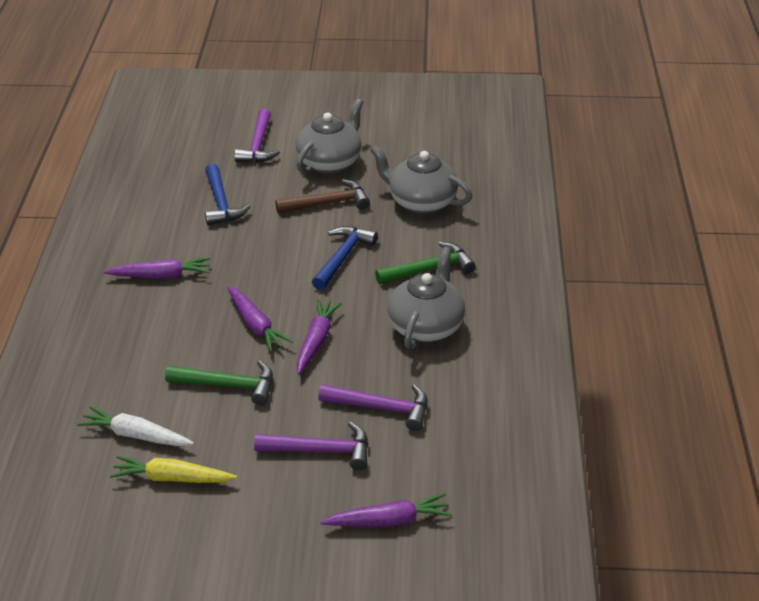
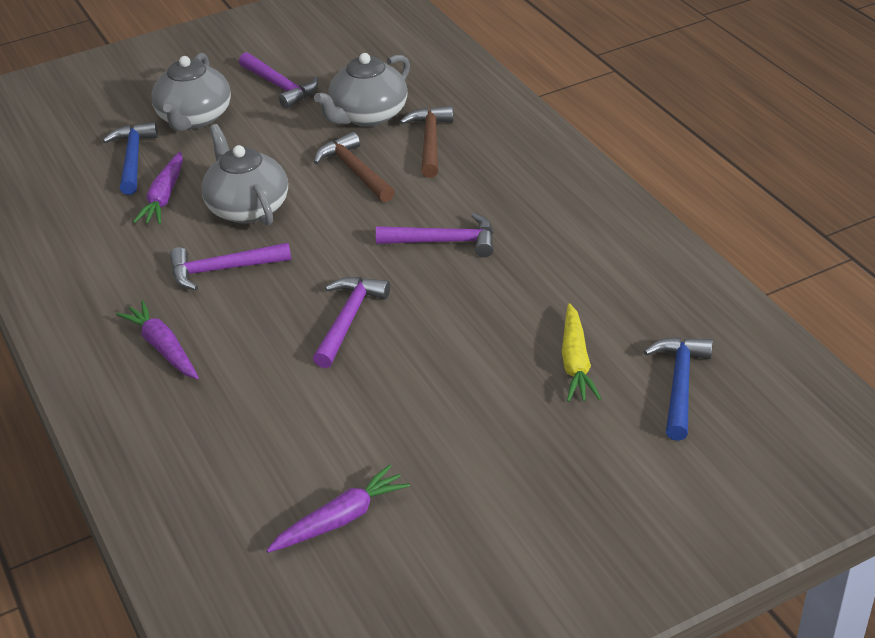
brown hammer: [275,179,370,213] = 1 -> [314,132,395,202] [400,106,453,178] = 2
green hammer: [165,361,273,405] [375,242,475,284] = 2 -> none = 0
purple carrot: [103,257,210,279] [227,286,293,352] [296,299,342,374] [320,493,452,527] = 4 -> [116,300,199,379] [133,151,183,224] [266,464,410,553] = 3
purple hammer: [234,109,280,162] [254,422,368,470] [318,384,428,431] = 3 -> [170,243,291,290] [239,52,318,109] [313,277,390,368] [376,213,494,257] = 4
white carrot: [77,406,194,446] = 1 -> none = 0

